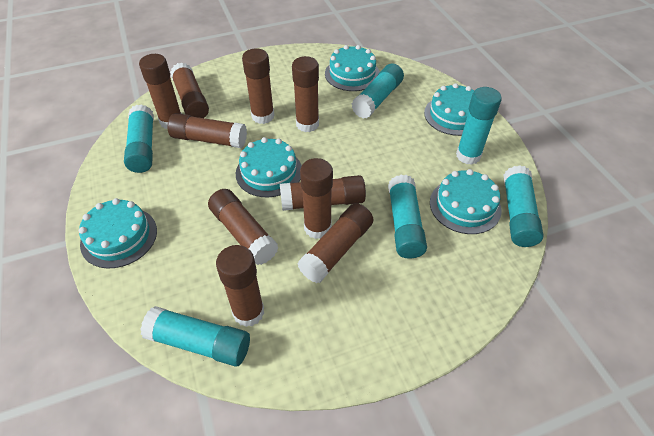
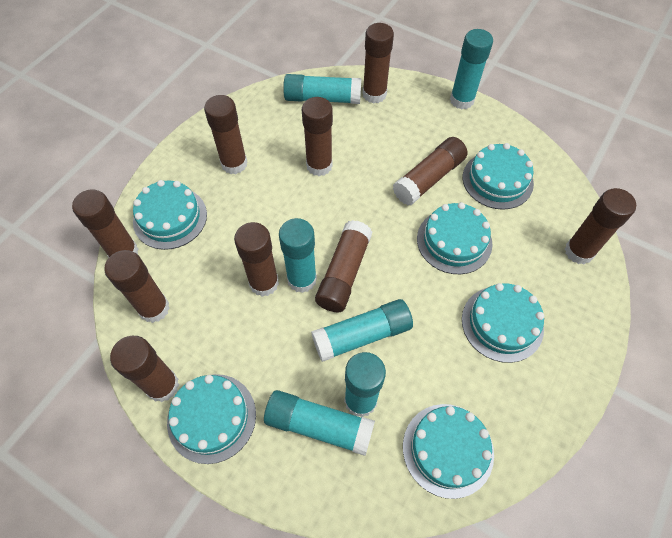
turquoise cake: [79,198,157,269] [236,137,302,197] [325,45,380,91] [424,83,474,136] [430,169,502,234] = 5 -> [133,180,207,250] [167,374,256,464] [403,404,494,499] [417,202,492,274] [462,283,544,363] [463,143,534,210] = 6

